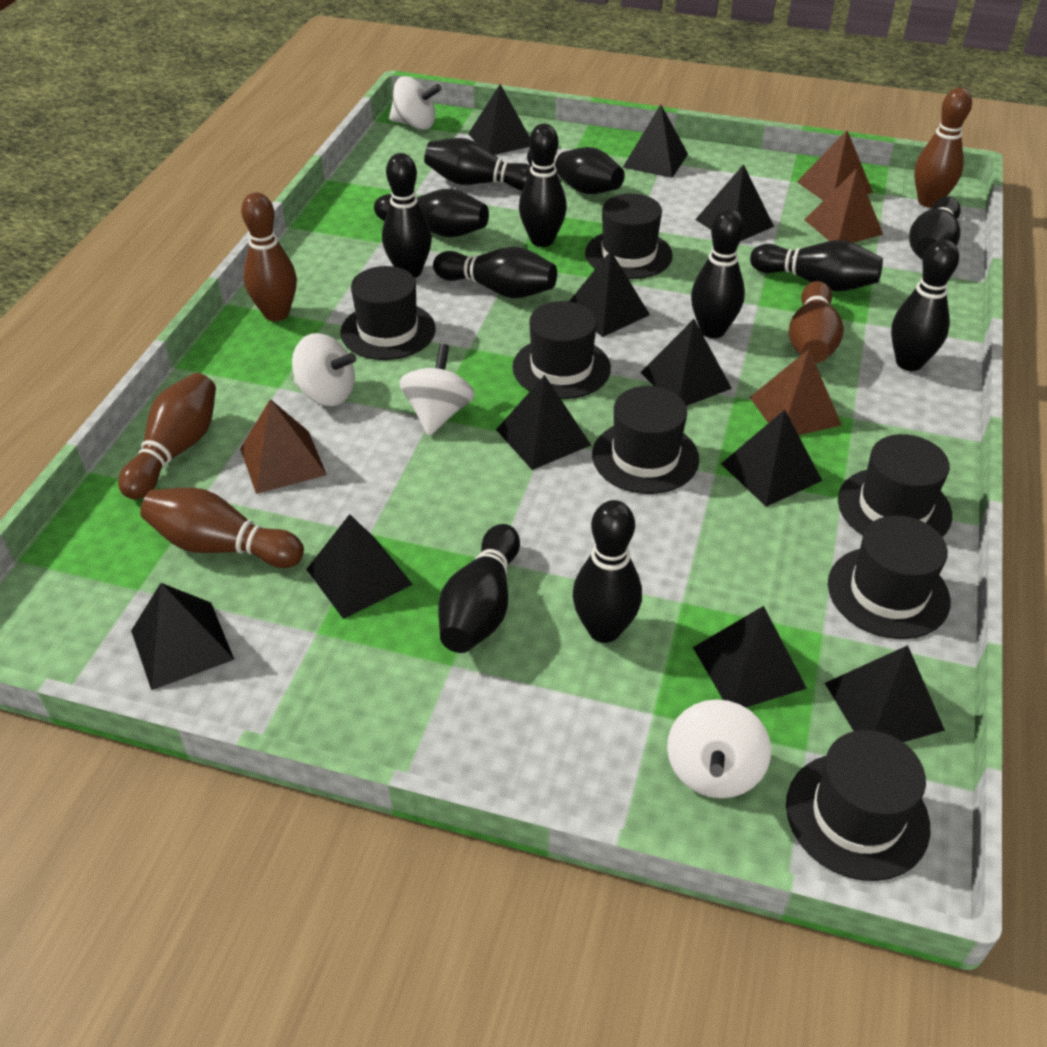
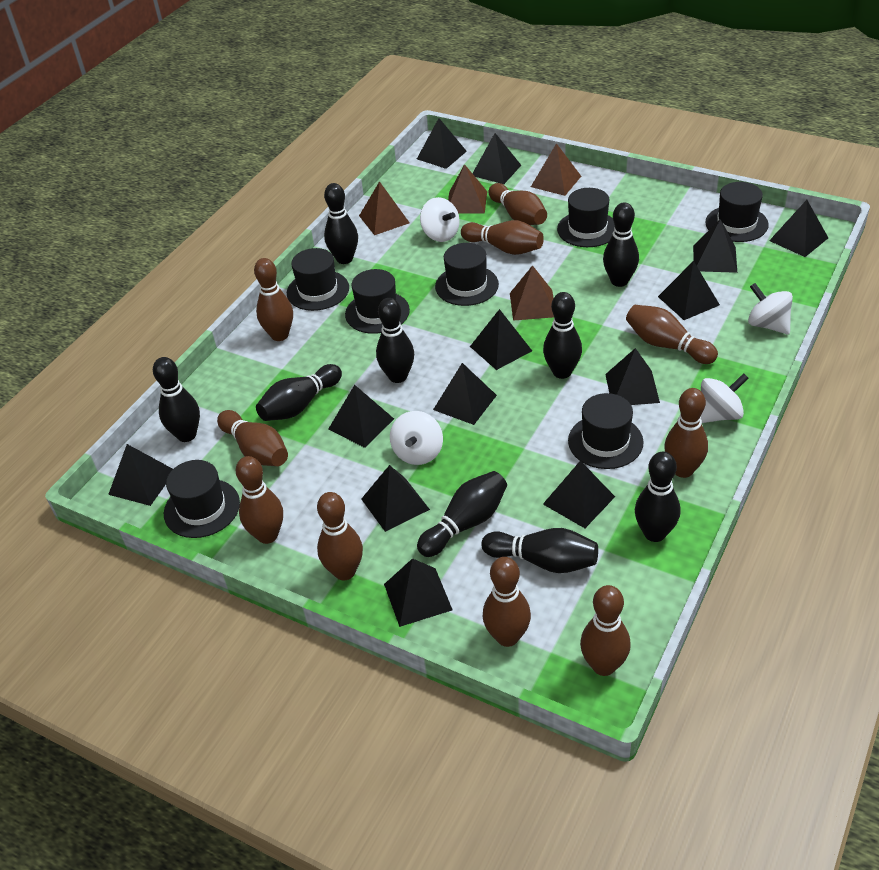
black bowling pin: [374,189,489,237] [382,153,432,278] [424,138,531,191] [433,247,557,298] [438,524,520,653] [519,124,567,247] [527,147,625,194] [573,500,642,643] [691,208,745,338] [750,240,883,291] [891,239,959,371] [909,197,961,259] = 12 -> [153,357,200,442] [256,364,342,421] [324,183,358,264] [376,298,414,383] [417,471,507,557] [481,528,598,573] [543,292,582,379] [603,202,639,287] [635,452,680,542] = 9
black pyramid: [131,583,234,690] [306,514,413,619] [468,84,530,155] [496,375,591,470] [569,251,650,337] [623,105,688,178] [640,319,732,406] [693,606,807,708] [695,164,774,241] [721,410,822,507] [825,645,945,742] = 11 -> [108,444,173,506] [328,385,394,448] [361,465,430,532] [384,558,452,627] [417,118,467,169] [433,363,497,425] [470,309,532,370] [472,133,521,184] [543,461,615,528] [605,348,660,405] [658,261,720,320] [693,219,737,273] [769,200,828,257] = 13
brown bowling pin: [118,373,216,499] [140,487,304,568] [241,192,297,321] [789,281,844,363] [914,87,972,208] = 5 -> [217,410,288,466] [235,456,283,544] [254,258,293,341] [317,492,363,580] [461,220,544,255] [483,557,531,647] [489,183,547,225] [580,585,631,676] [626,305,718,364] [664,388,708,478] = 10

